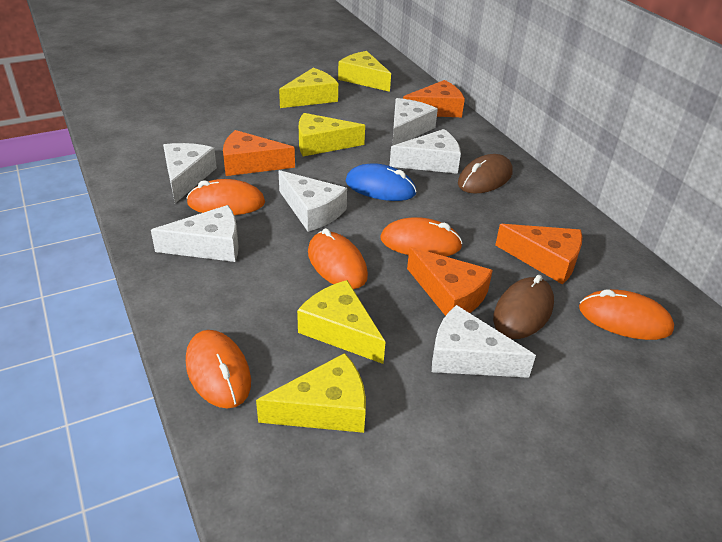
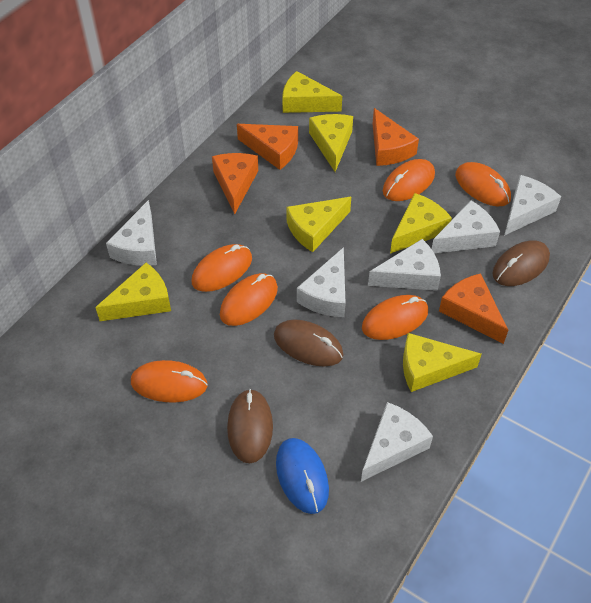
brown mouse: [458,154,513,193] [493,275,554,339] = 2 -> [227,389,273,463] [274,320,343,366] [492,240,550,286] = 3
orange mouse: [186,179,265,215] [186,330,251,409] [308,228,368,289] [380,217,463,257] [579,289,674,340] = 5 -> [131,360,208,403] [192,244,252,292] [220,273,278,326] [362,295,428,340] [383,159,435,201] [455,162,511,206] = 6
yellow cheese: [256,353,366,433] [279,68,338,108] [297,280,385,364] [299,113,365,156] [338,51,391,92] = 5 -> [95,263,171,321] [282,71,342,113] [286,197,351,252] [309,114,353,172] [390,193,452,254] [403,333,482,392] = 6

